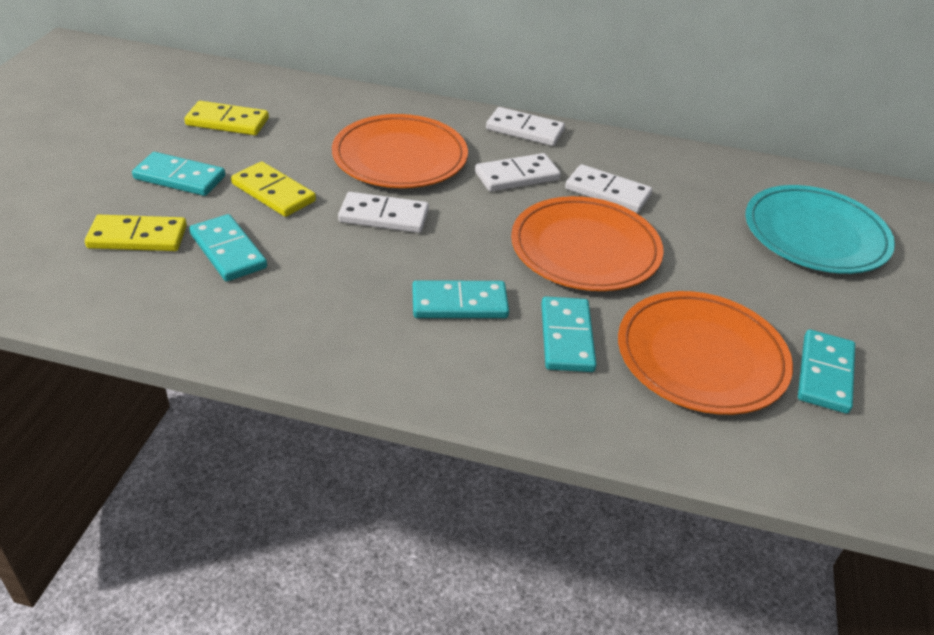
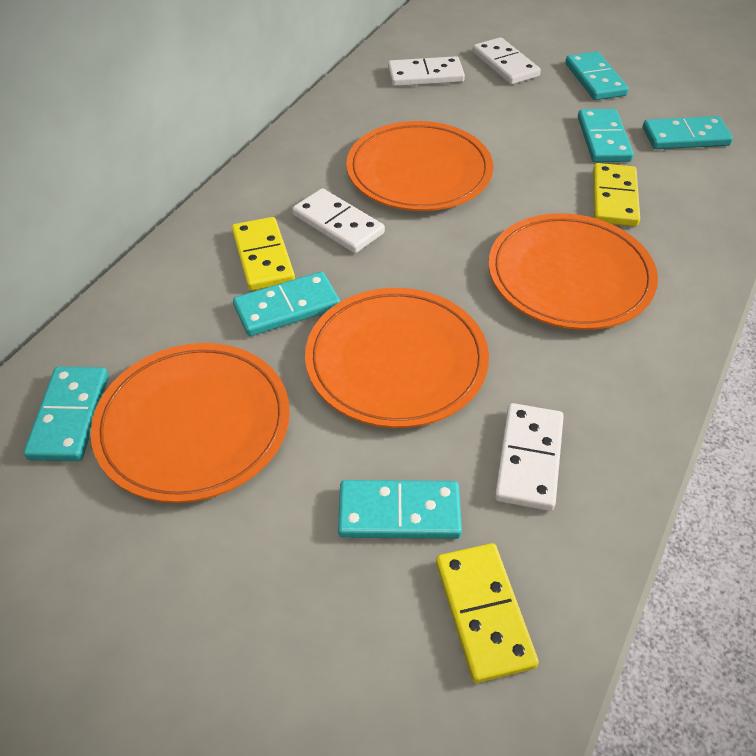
orange plate: [332,114,468,188] [511,196,664,291] [618,291,793,415] = 3 -> [91,343,290,503] [305,288,489,428] [346,121,493,211] [488,213,658,330] = 4
turquoise domino: [132,152,225,196] [189,214,267,282] [412,280,509,318] [541,296,597,372] [798,329,855,414] = 5 -> [24,367,109,461] [233,271,340,336] [338,480,462,539] [565,52,629,100] [578,109,634,162] [643,116,733,149] = 6
turquoise plate: [745,185,895,274] = 1 -> none = 0

